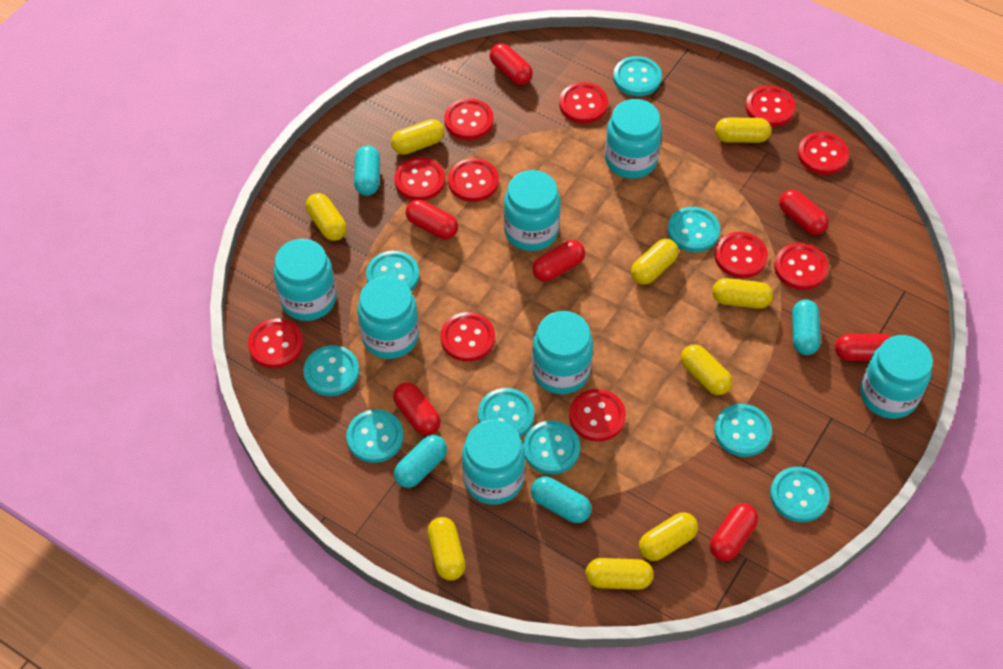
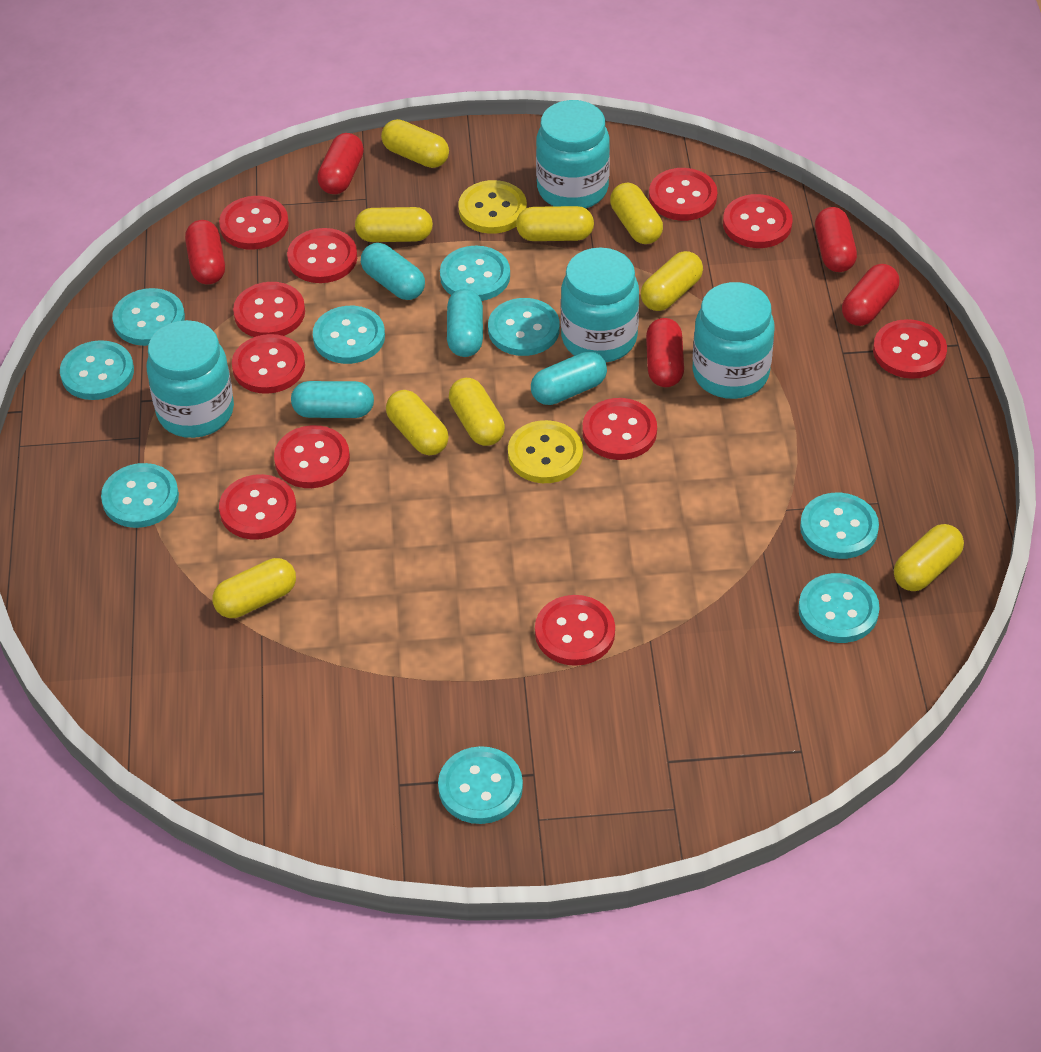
red capsule: [393,382,441,435] [405,200,458,239] [490,43,533,85] [532,240,585,282] [710,503,758,561] [779,189,829,235] [835,334,892,361] = 7 -> [185,220,225,284] [317,133,364,194] [646,318,684,387] [815,207,857,272] [842,264,899,326] = 5
turquoise jar: [274,239,337,321] [358,276,419,359] [462,420,525,505] [504,170,560,251] [532,311,593,394] [605,99,662,179] [860,335,933,419] = 7 -> [146,320,234,438] [536,100,610,209] [561,247,639,362] [692,282,774,399] = 4
yellow button: none = 0 -> [458,180,527,234] [508,420,583,483] = 2

